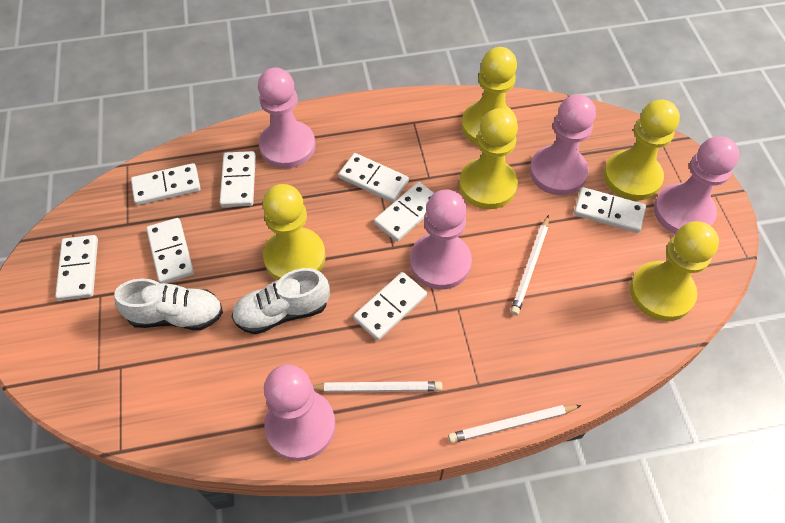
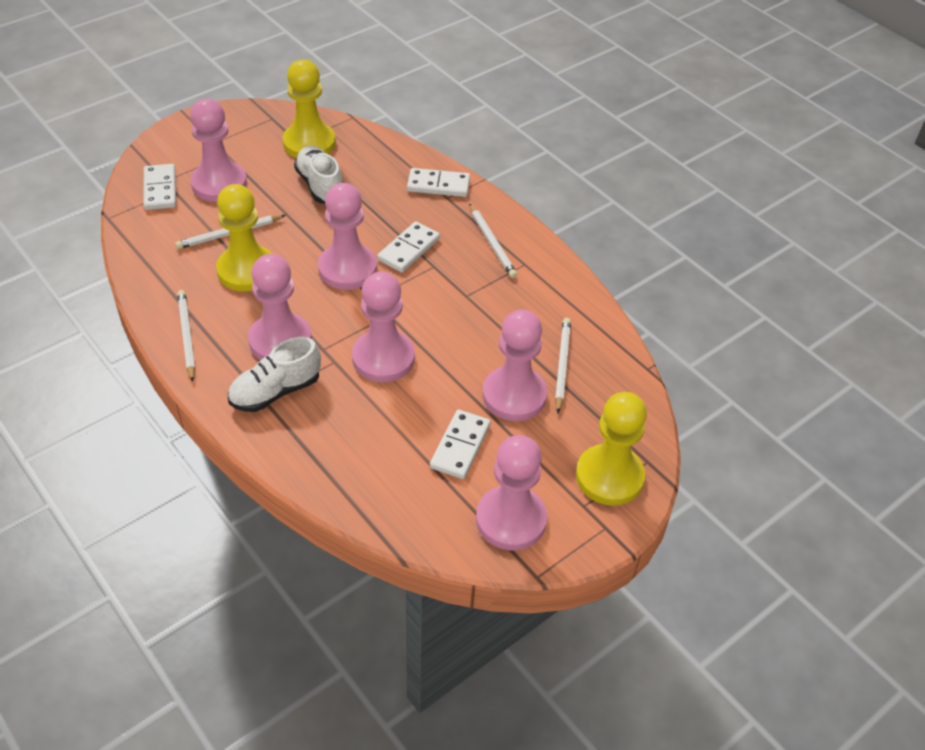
pink pawn: [258,68,315,168] [264,364,336,461] [410,190,472,290] [530,94,596,195] [654,136,739,234] = 5 -> [190,99,247,202] [248,254,312,360] [318,183,377,290] [352,272,415,382] [476,435,547,550] [482,310,547,421] = 6
white domino: [55,235,98,301] [131,163,201,205] [146,218,194,283] [220,151,256,207] [339,153,409,202] [353,272,427,341] [374,182,434,242] [574,187,646,233] = 8 -> [144,164,176,210] [377,221,440,273] [407,168,470,197] [430,409,491,479] = 4
white pencil: [313,381,442,392] [448,405,582,443] [510,215,549,316] = 3 -> [175,215,285,249] [177,290,196,382] [469,204,517,278] [555,318,571,413] = 4
yellow pawn: [263,184,326,280] [459,108,518,209] [461,47,517,145] [604,100,680,200] [630,221,719,321] = 5 -> [216,184,272,292] [283,59,336,158] [576,392,647,506] = 3

